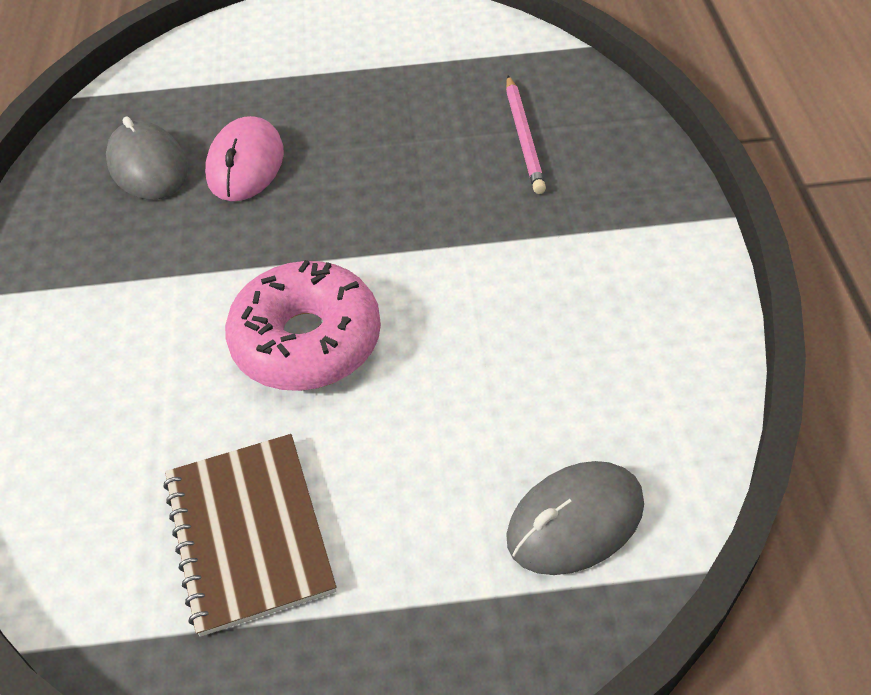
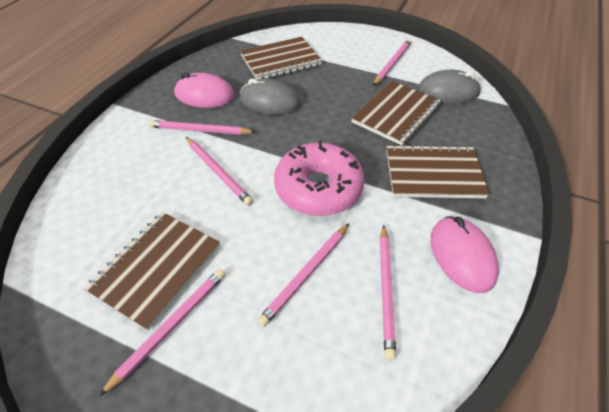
brown notebook: [163,434,336,637] = 1 -> [84,212,220,331] [240,37,322,79] [351,81,441,145] [386,144,490,198] = 4
pink mouse: [205,116,284,201] = 1 -> [174,73,235,108] [431,216,499,293] = 2
pink pencil: [506,76,546,194] = 1 -> [99,269,226,396] [148,120,255,135] [186,137,253,206] [257,223,349,327] [373,39,412,86] [380,225,396,360] = 6

